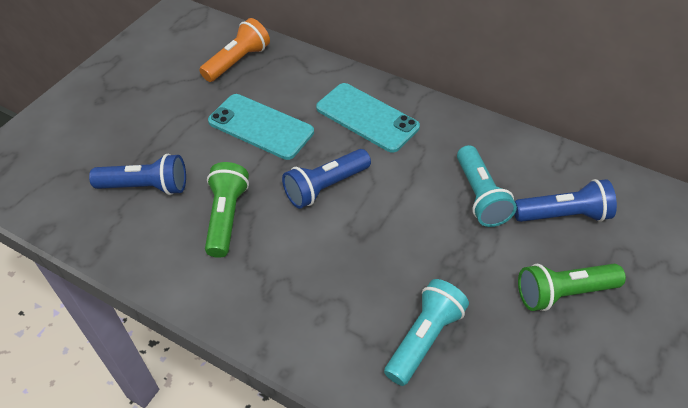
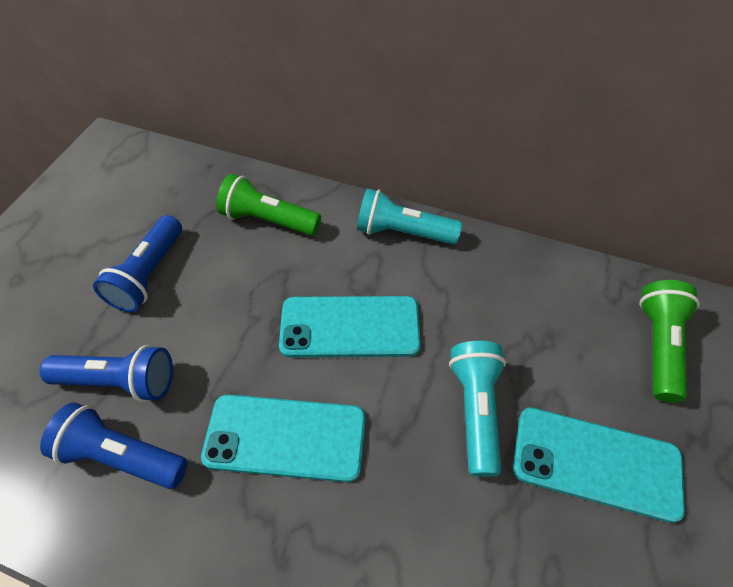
orange flashlight: [199,18,270,82] = 1 -> none = 0
turquoise phone: [208,94,314,160] [316,83,420,153] = 2 -> [201,394,365,482] [279,296,421,357] [513,407,685,523] = 3

